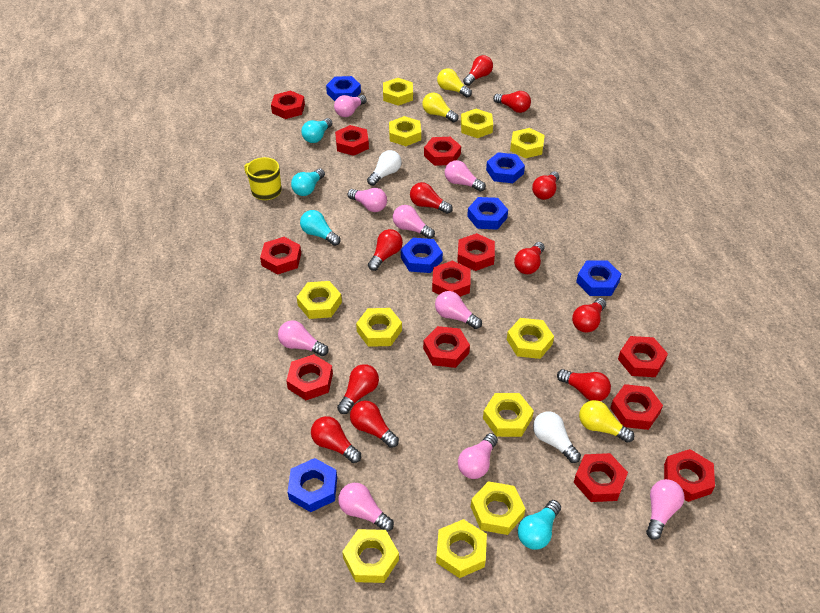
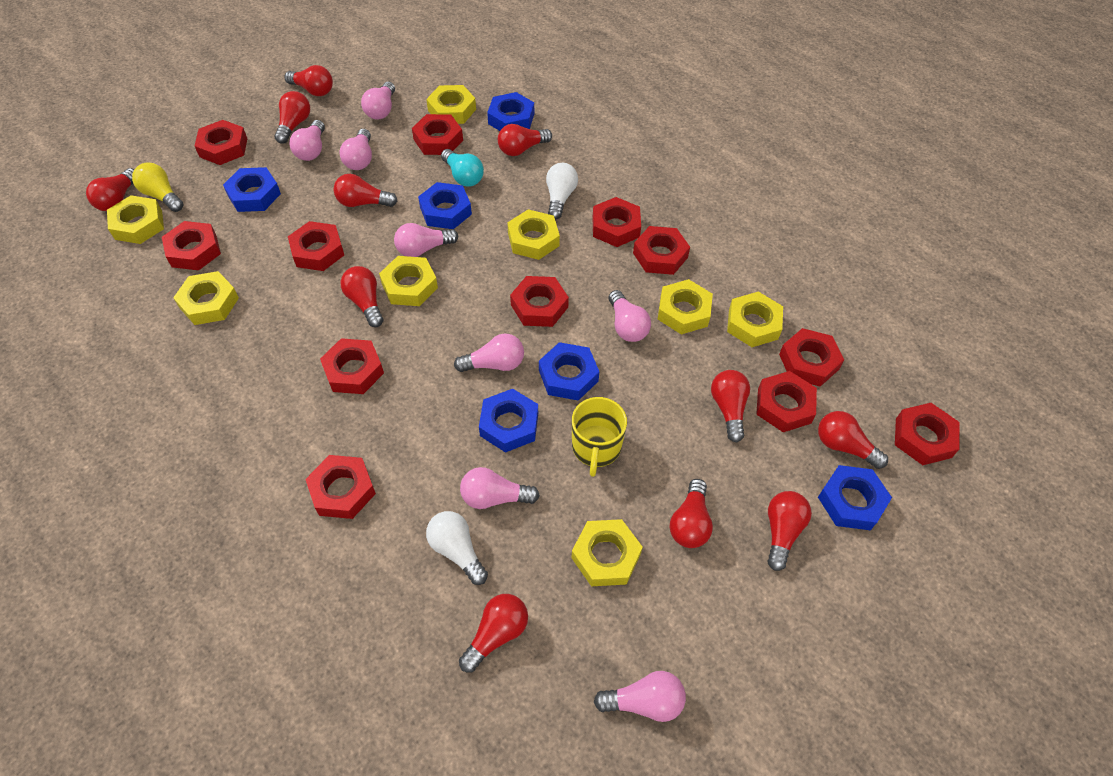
pink light bulb: [278,320,328,356] [334,95,367,117] [338,483,394,532] [348,188,387,212] [393,205,435,239] [435,291,482,329] [445,160,486,192] [458,433,498,479] [646,479,684,540] = 9 -> [289,120,325,161] [339,129,372,170] [361,82,395,120] [394,223,458,257] [454,334,524,372] [460,467,540,509] [594,671,686,722] [609,290,651,342] = 8
turquoise light bulb: [291,168,325,196] [300,210,340,246] [301,118,332,143] [518,500,561,550] = 4 -> [441,149,484,187] = 1
yellow light bulb: [422,93,459,122] [437,68,472,98] [579,400,634,443] = 3 -> [132,162,183,212] = 1
yellow nut: [297,281,342,319] [342,529,399,583] [356,308,402,347] [383,78,413,106] [389,116,421,146] [436,519,487,578] [461,109,493,138] [471,481,525,535] [483,393,534,437] [507,318,554,359] [510,128,545,158] = 11 -> [107,195,164,244] [173,271,239,325] [379,256,438,306] [426,85,476,124] [507,209,560,260] [571,519,643,586] [658,279,713,334] [727,292,783,347] = 8

